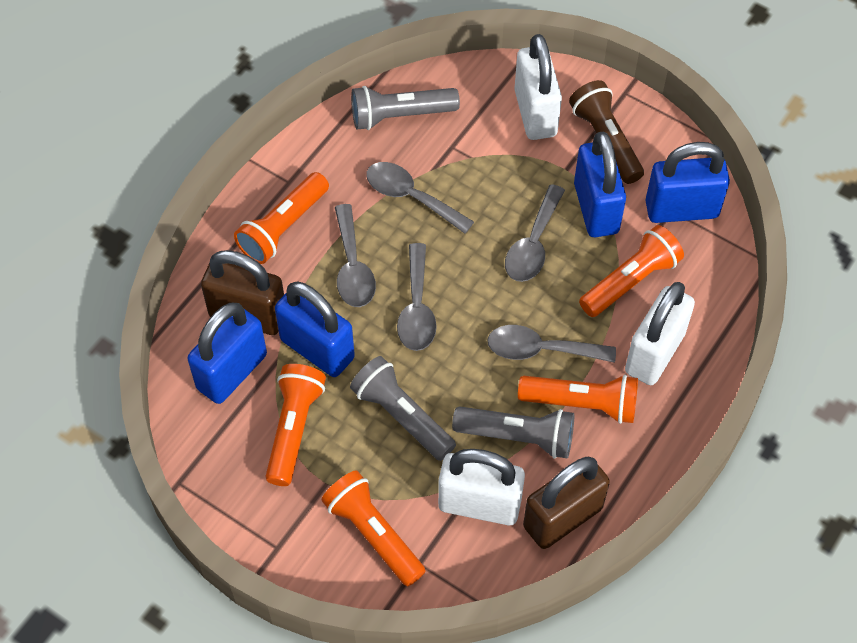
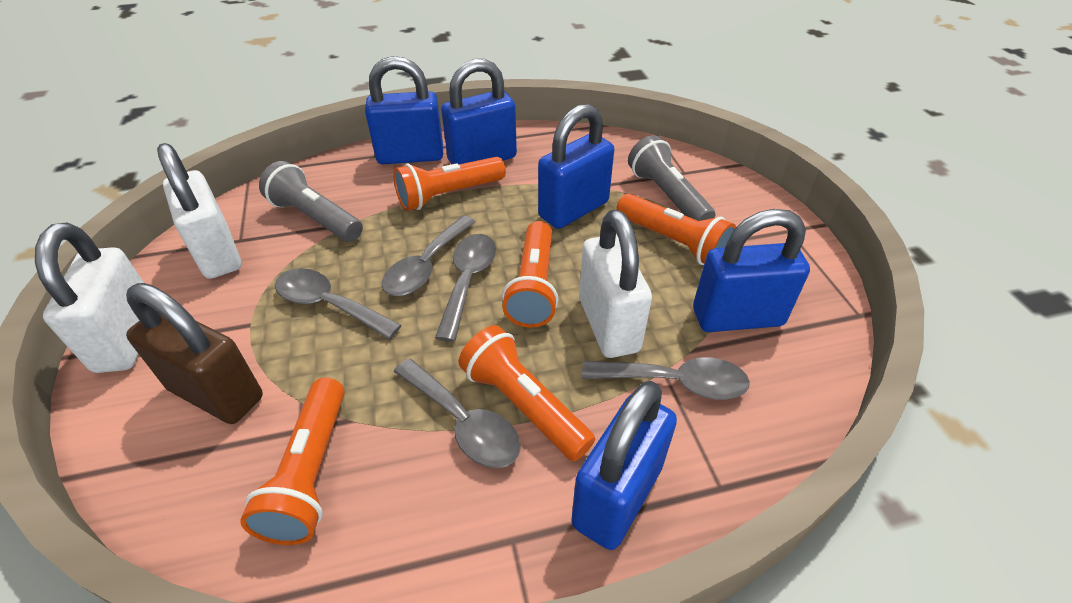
blue padlock: [187,303,267,404] [275,282,355,377] [574,131,626,237] [645,142,730,223] = 4 -> [365,56,443,164] [441,59,517,164] [538,104,614,229] [571,381,677,550] [693,209,810,332] = 5
brown flashlight: [569,80,644,184] = 1 -> none = 0
brown padlock: [201,250,284,335] [523,457,610,549] = 2 -> [126,283,263,424] = 1
grey flashlight: [350,356,456,461] [351,86,460,130] [452,406,574,459] = 3 -> [259,161,363,242] [628,135,715,221] = 2

